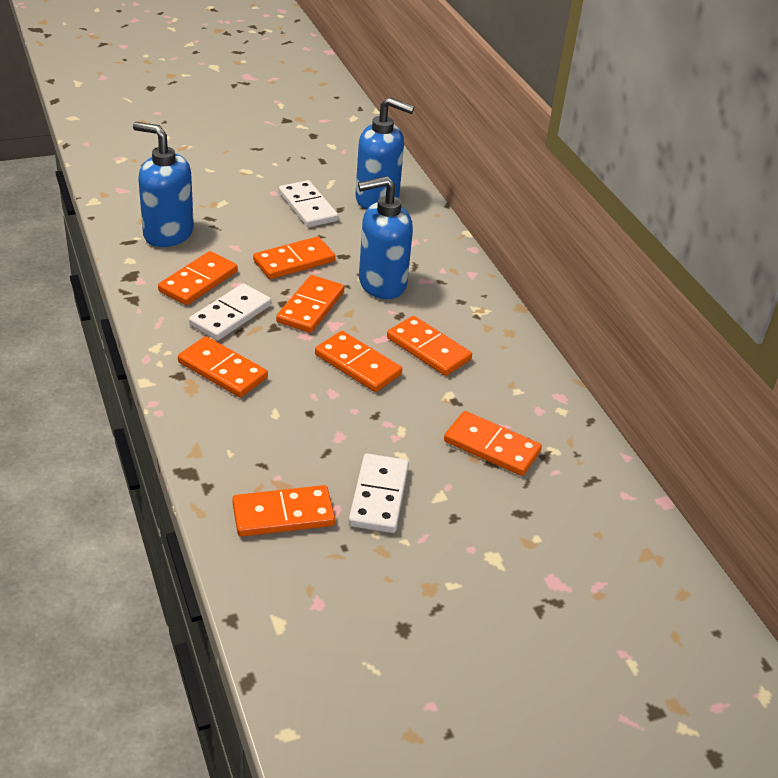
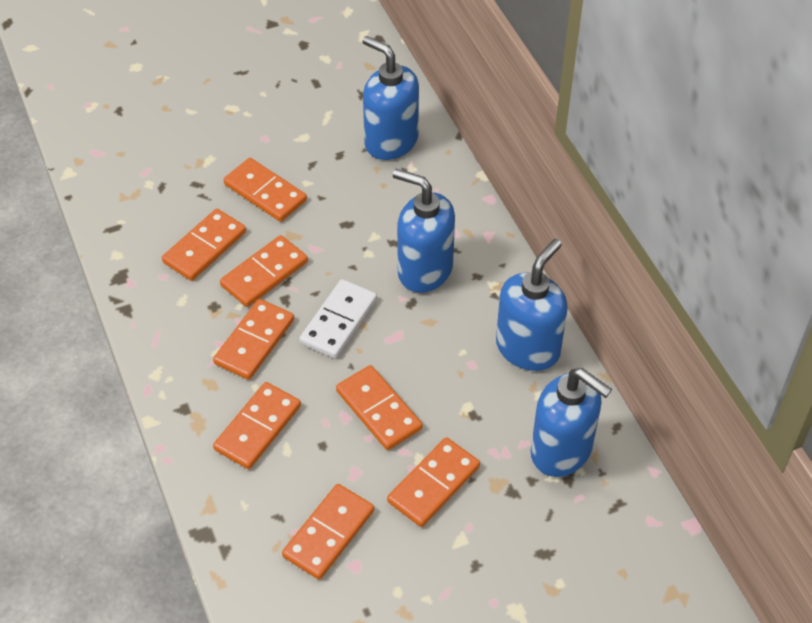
blue soap dispenser: [133,122,194,247] [355,97,414,209] [358,176,413,299] = 3 -> [362,36,419,160] [393,169,455,293] [496,239,568,371] [531,368,612,477] = 4
white domino: [189,283,271,341] [279,180,338,227] [348,453,409,533] = 3 -> [299,279,377,359] = 1

